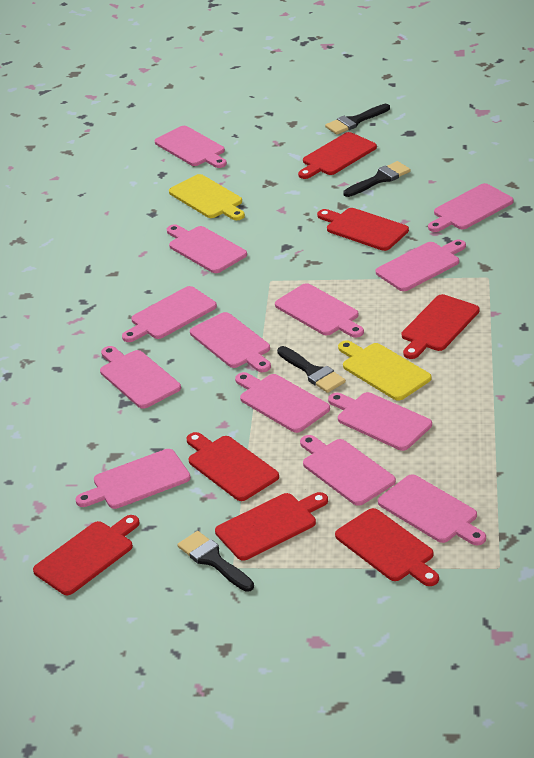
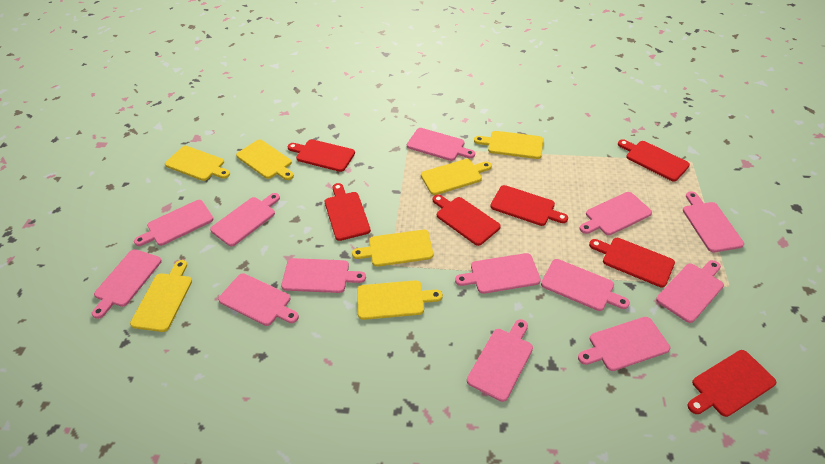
black brush: [177,531,254,592] [277,346,346,393] [325,104,390,135] [343,161,411,197] = 4 -> none = 0
yellow cutting board: [169,174,245,220] [338,340,432,401] = 2 -> [130,260,192,332] [165,146,230,181] [236,140,294,180] [352,230,433,267] [357,280,443,320] [421,159,492,195] [474,131,544,159] = 7

